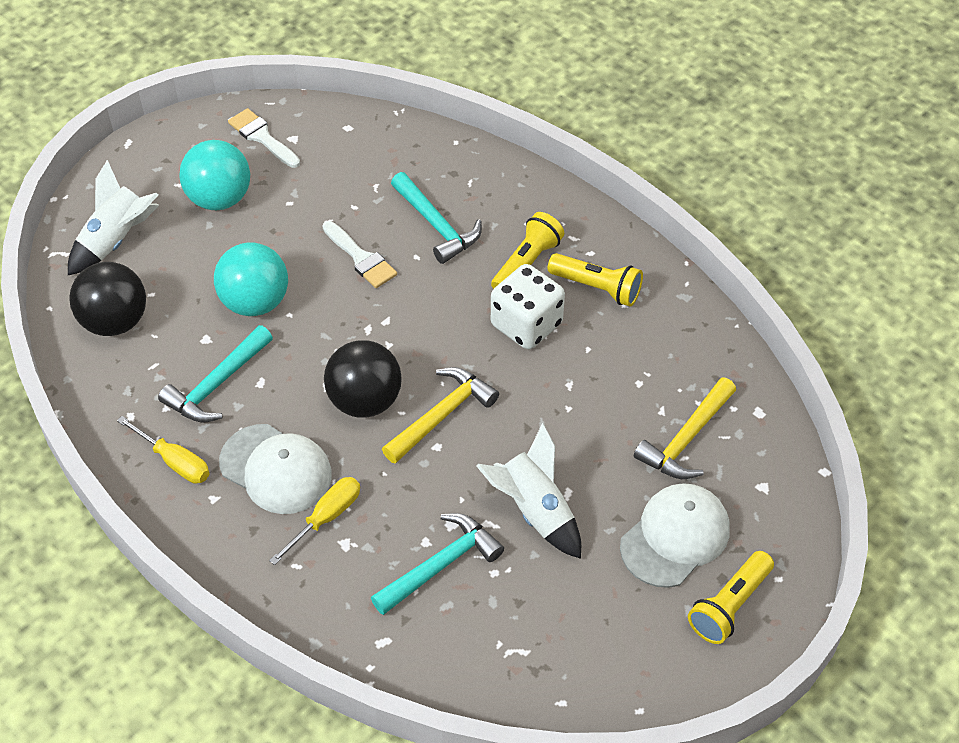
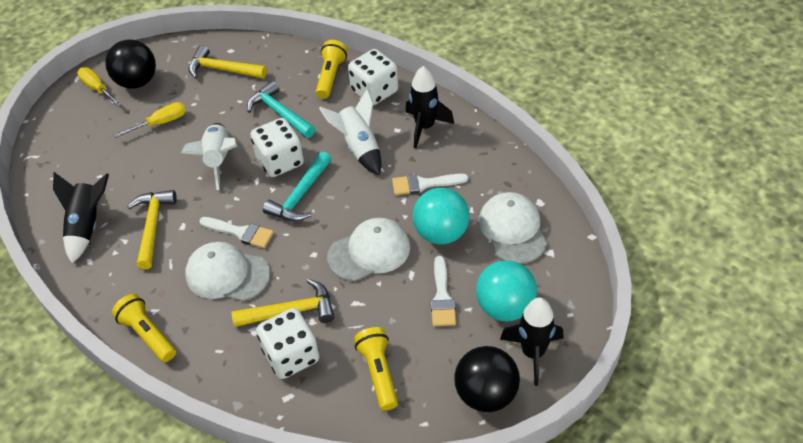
black rocket: none = 0 -> [53,172,109,263] [405,66,454,148] [500,297,563,386] = 3
turquoise hammer: [158,325,273,423] [371,513,504,615] [391,172,482,264] = 3 -> [247,81,315,138] [263,151,332,222] = 2
white brush: [228,108,300,168] [322,221,397,288] = 2 -> [199,217,274,248] [392,174,468,195] [431,256,456,326] = 3
white cap: [219,424,332,514] [620,483,730,588] = 2 -> [185,242,270,301] [327,218,410,281] [479,192,547,264] = 3
white dice: [491,264,565,350] = 1 -> [250,118,304,177] [256,308,320,379] [348,49,398,105] = 3
yellow hammer: [382,367,499,464] [634,377,736,479] = 2 -> [127,190,177,269] [189,45,267,79] [232,279,335,327] = 3

